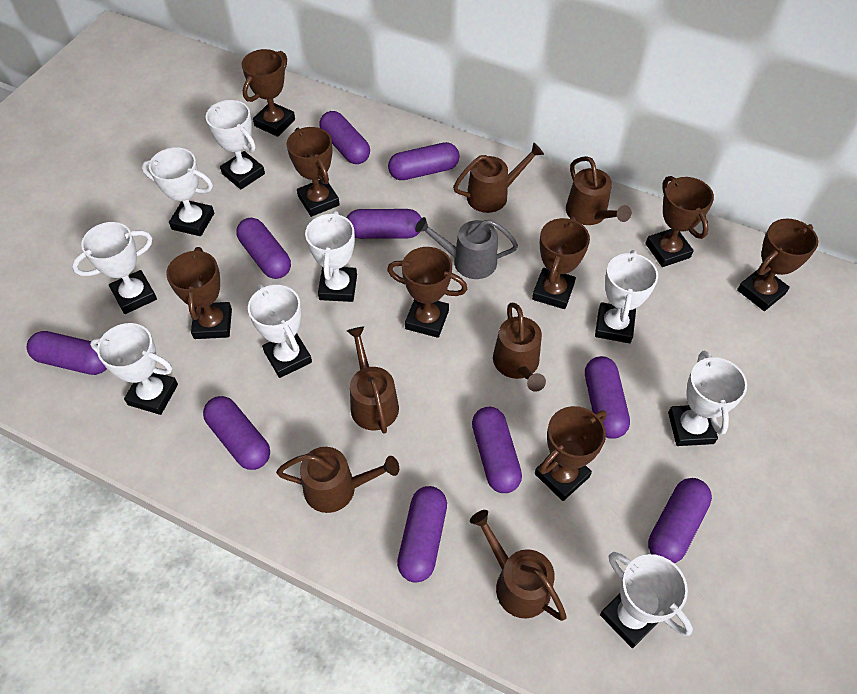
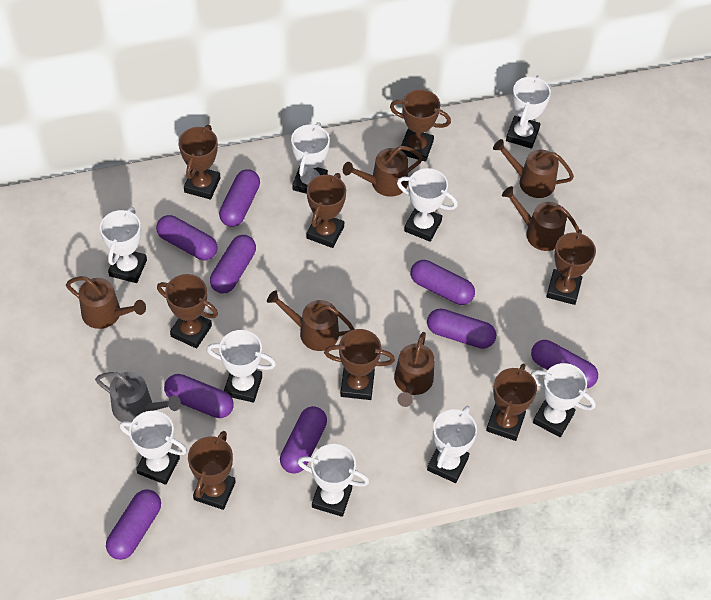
purple capsule: [27,331,107,375] [203,396,270,470] [236,218,291,279] [319,111,370,164] [347,209,421,239] [388,142,459,180] [397,486,447,583] [472,407,522,493] [585,356,630,439] [648,478,712,563] = 10 -> [106,489,161,560] [156,215,218,260] [164,374,234,418] [210,235,256,294] [219,169,260,227] [280,406,327,474] [411,260,475,305] [427,309,496,349] [531,340,598,388] = 9

